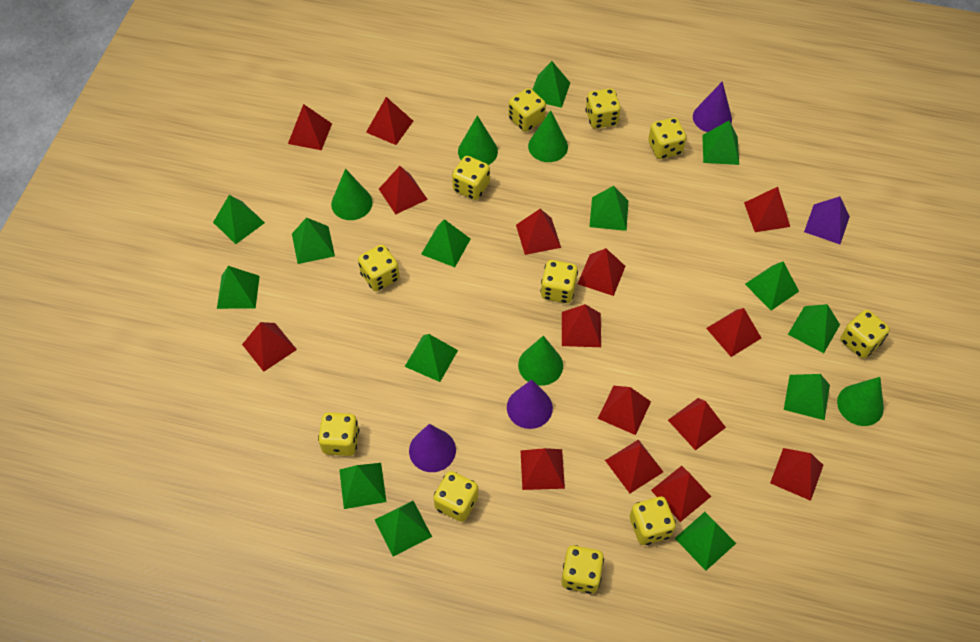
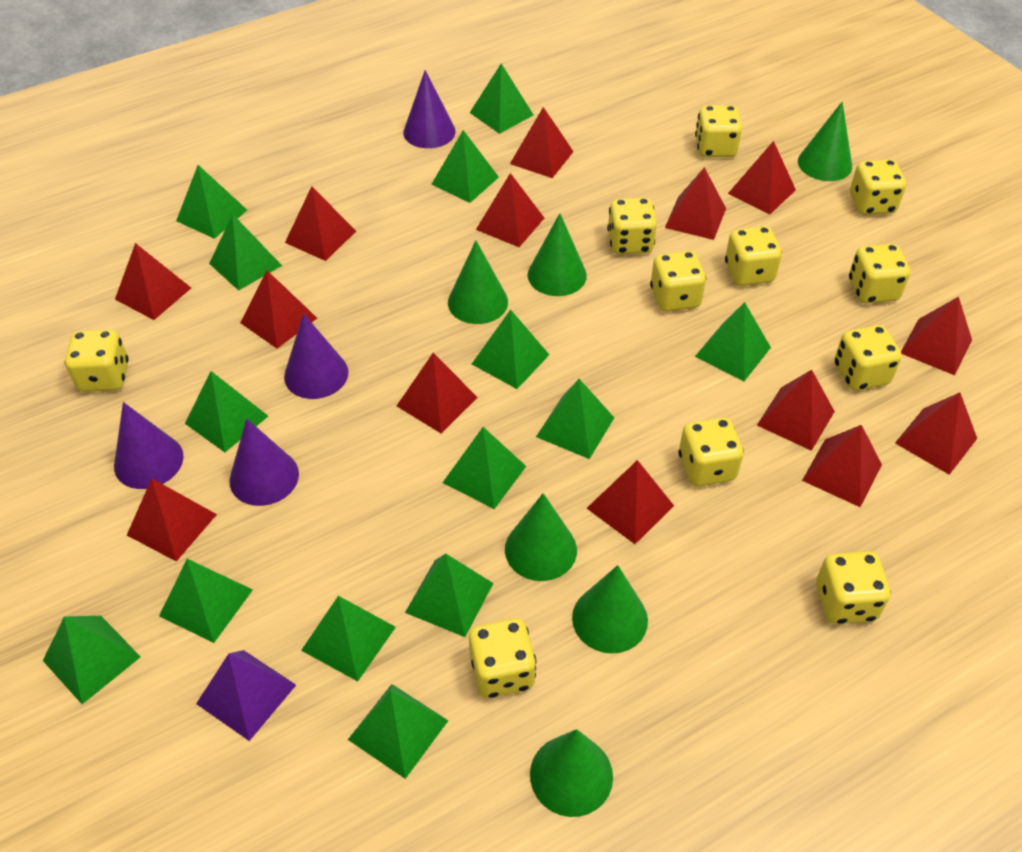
green cone: [331,169,373,220] [458,115,498,165] [518,336,563,386] [528,110,568,162] [837,377,884,426] = 5 -> [448,241,508,324] [505,493,577,581] [528,213,587,296] [530,729,613,817] [572,565,648,654] [798,102,852,181] = 6
purple cone: [409,424,456,472] [507,380,553,429] [693,81,732,132] = 3 -> [114,402,184,489] [229,419,299,506] [284,313,348,399] [403,70,456,148] = 4
red pyramid: [242,322,297,372] [288,104,332,150] [366,97,413,145] [379,166,428,215] [516,209,561,255] [521,448,565,490] [562,304,601,347] [578,248,625,296] [598,386,651,435] [605,439,663,493] [651,466,711,522] [668,398,726,451] [706,308,761,357] [744,187,790,232] [770,448,823,501] = 15 -> [115,243,191,320] [127,478,217,562] [240,271,317,349] [285,186,356,261] [397,353,478,433] [476,173,544,247] [510,107,574,178] [587,460,674,544] [665,167,726,240] [728,141,796,215] [757,370,835,451] [802,425,882,507] [895,392,977,475] [901,297,972,375] = 14

